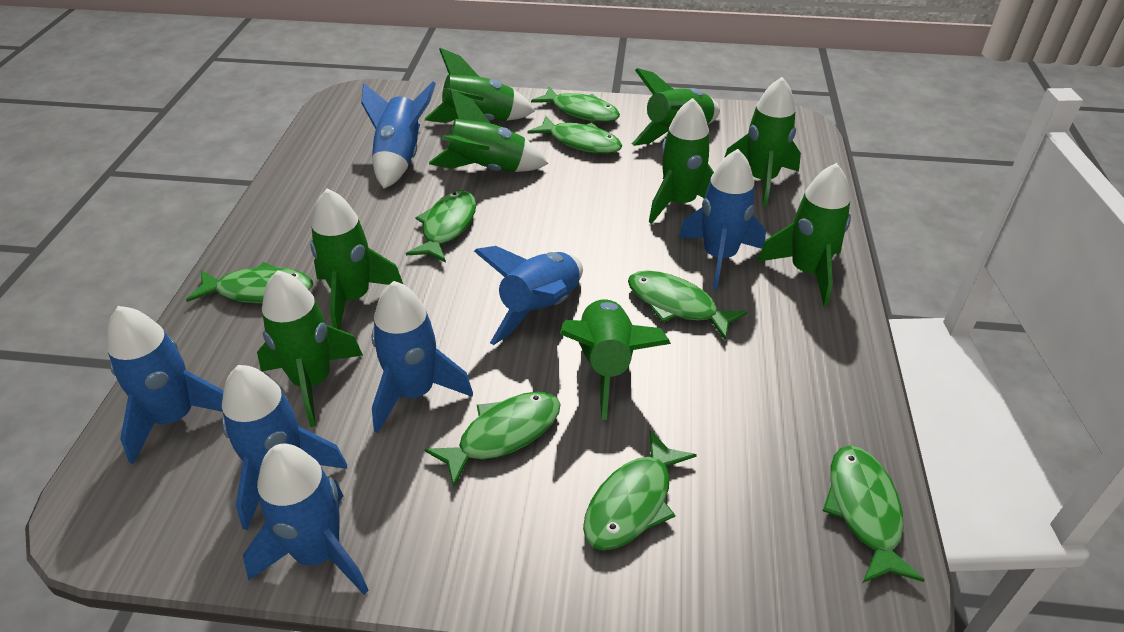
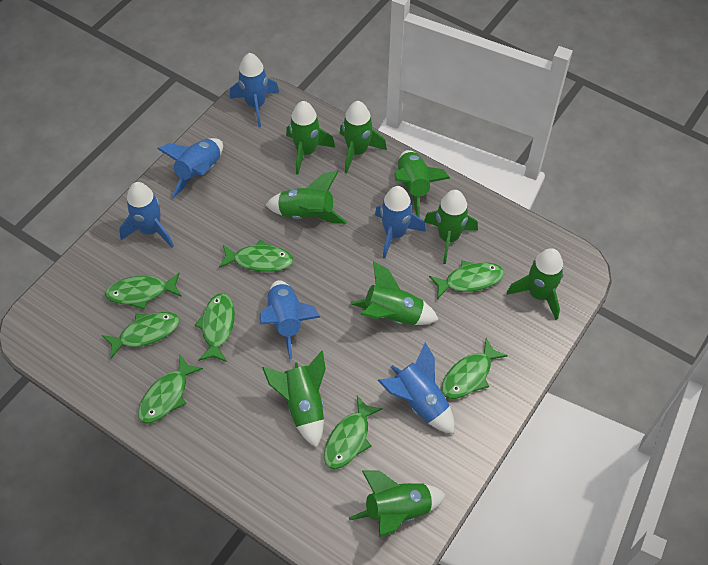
blue rocket: [107,306,224,464] [222,365,347,530] [243,444,369,595] [361,81,436,188] [371,281,473,433] [474,246,583,345] [679,149,766,290] = 7 -> [119,182,174,247] [158,138,223,197] [230,53,279,127] [259,280,321,359] [375,186,426,259] [377,342,454,434] = 6

